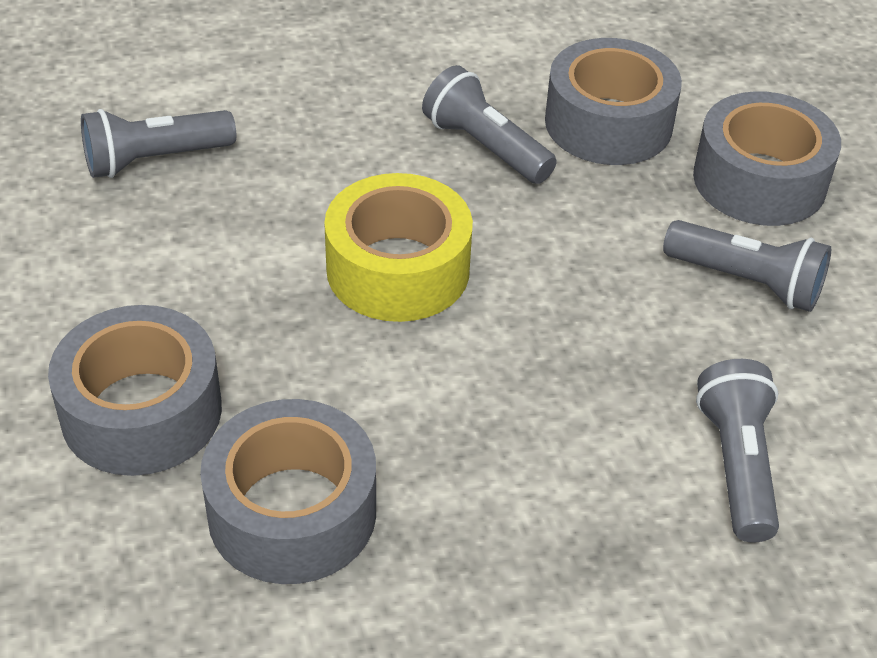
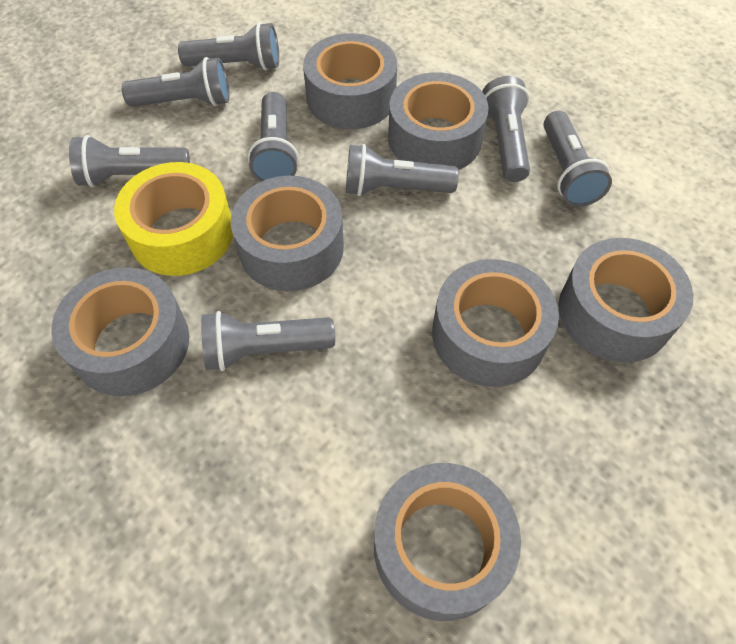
grey flashlight: [81,109,236,178] [422,65,557,184] [663,220,831,312] [696,359,779,542] = 4 -> [69,135,190,187] [122,57,230,107] [178,22,279,71] [201,311,335,371] [248,92,299,182] [346,144,459,196] [482,76,530,182] [543,111,612,207] = 8
grey tape: [48,305,222,476] [200,399,376,584] [545,38,682,165] [693,91,841,226] = 4 -> [51,267,189,397] [231,176,344,291] [303,33,397,129] [374,463,521,621] [388,72,489,170] [432,259,559,387] [559,238,693,363] = 7

